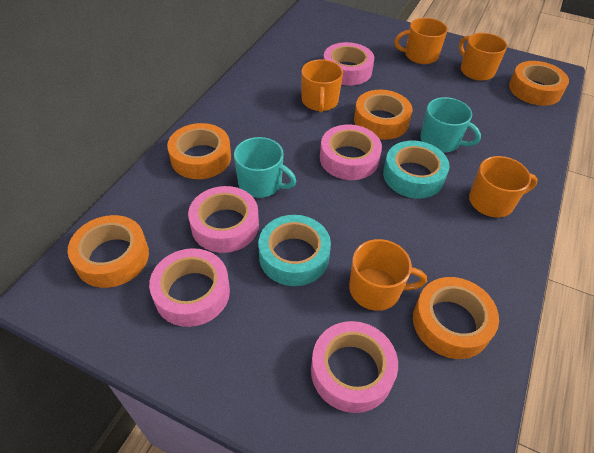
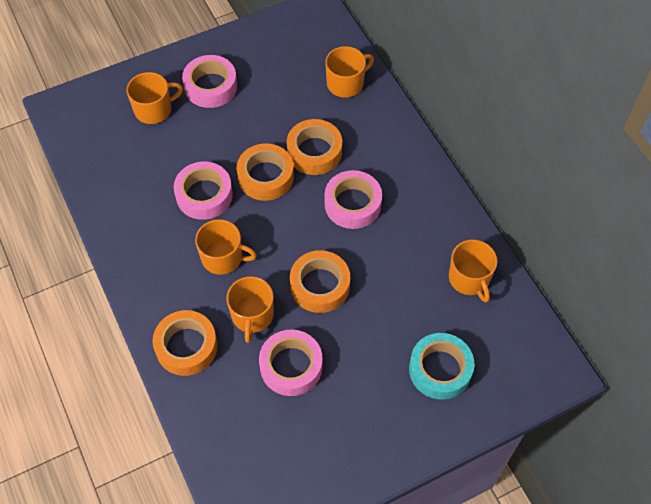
orange tape: [68,215,149,288] [167,123,231,179] [354,90,412,140] [413,277,499,359] [509,61,569,106] = 5 -> [153,310,218,376] [237,143,294,201] [287,119,342,175] [290,250,350,313] = 4
pink tape: [149,248,230,327] [188,186,259,253] [311,321,398,413] [320,125,382,180] [323,42,374,85] = 5 -> [174,162,233,220] [182,55,237,108] [259,329,323,396] [325,170,382,229] = 4
turquoise mug: [234,137,296,198] [420,97,481,153] = 2 -> none = 0
turquoise tape: [258,215,331,286] [383,141,449,198] = 2 -> [409,333,474,400] = 1

